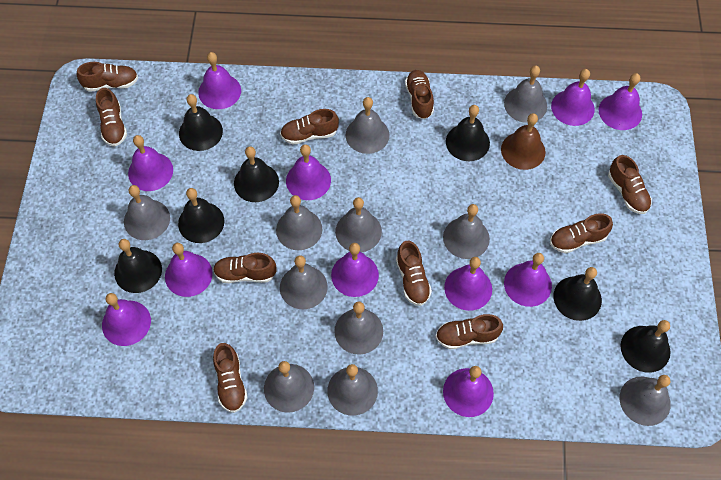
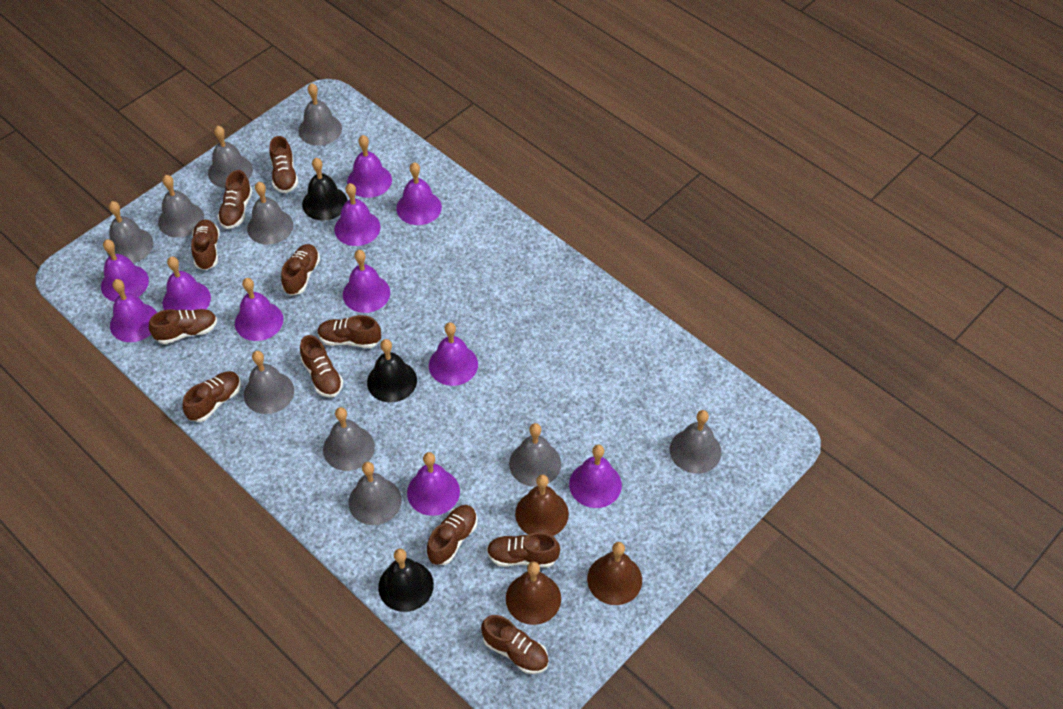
black bell: [114,239,162,293] [178,188,224,243] [179,94,223,151] [234,146,279,202] [446,105,490,161] [553,267,602,321] [621,320,670,373] = 7 -> [302,158,348,221] [367,339,417,403] [378,549,434,612] = 3
brown bell: [501,113,546,170] = 1 -> [506,562,561,625] [515,474,569,536] [587,542,642,605] = 3
brown shoe: [77,62,138,92] [96,88,127,147] [213,253,277,283] [213,343,248,413] [280,109,339,145] [396,241,432,306] [405,70,434,119] [436,314,503,349] [550,213,613,253] [608,155,652,214] = 10 -> [149,309,217,344] [182,371,241,422] [191,219,219,270] [217,170,252,229] [270,136,298,193] [281,244,320,295] [300,335,343,397] [317,315,381,348] [427,505,477,565] [481,615,549,674] [487,532,560,567] = 11
grey bell: [124,185,170,240] [264,361,314,413] [276,195,322,250] [280,255,328,309] [327,364,378,416] [334,302,383,355] [335,197,382,252] [346,97,389,154] [443,204,490,259] [504,66,547,123] [619,375,671,426] = 11 -> [107,201,153,263] [158,175,204,238] [208,126,253,188] [244,351,294,414] [247,182,293,245] [299,83,342,146] [323,407,375,471] [349,462,402,525] [509,423,561,487] [670,410,721,474] = 10

